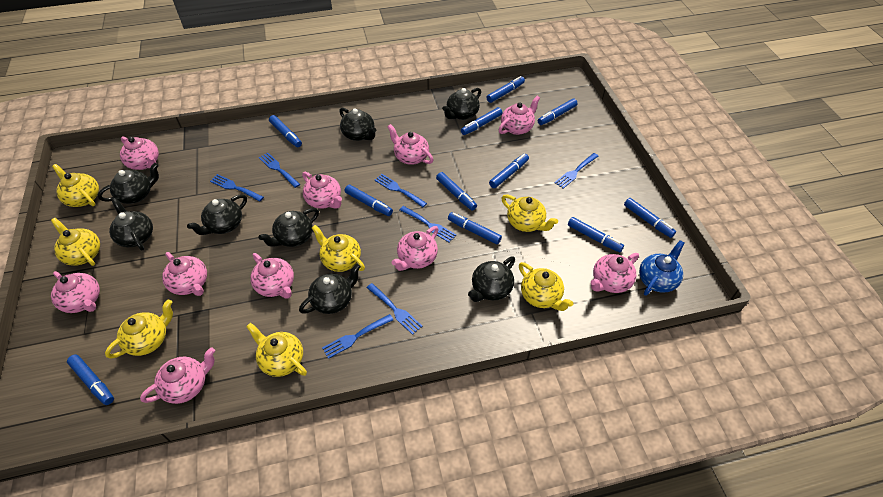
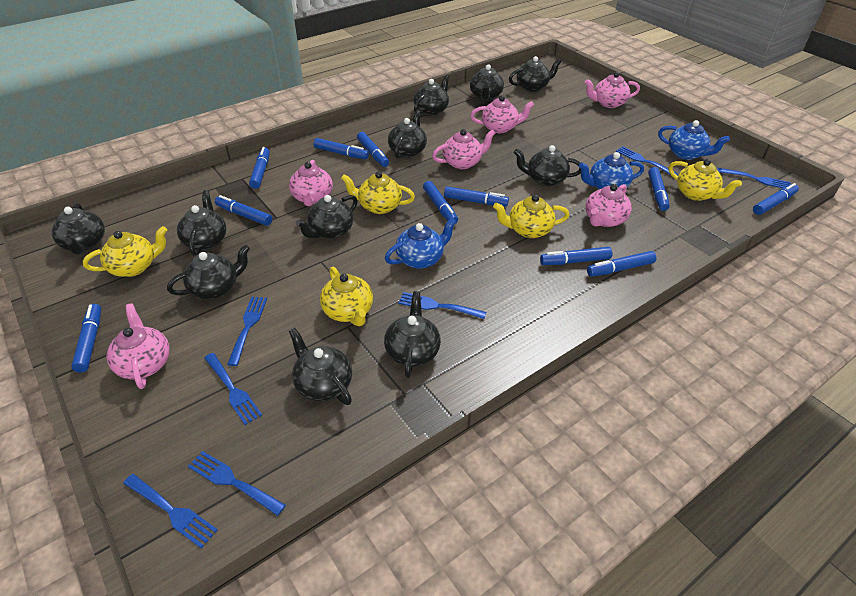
black teapot: [98,163,159,204] [109,198,153,251] [187,194,247,235] [258,208,319,247] [299,264,361,314] [339,108,376,141] [442,88,481,120] [468,256,515,302] = 8 -> [52,203,105,255] [167,245,250,299] [177,190,226,256] [289,328,352,405] [296,195,358,239] [384,291,441,378] [388,110,427,159] [413,74,450,116] [470,64,504,101] [509,56,562,92] [514,145,581,186] = 11
blue teapot: [639,240,684,296] = 1 -> [385,218,457,269] [579,152,644,189] [658,120,730,160] = 3
pink teapot: [51,271,100,313] [120,136,159,170] [140,347,215,404] [162,252,207,296] [250,253,294,298] [302,172,342,209] [387,124,433,165] [392,226,439,271] [499,96,540,135] [591,253,639,293] = 10 -> [107,303,170,389] [289,160,333,206] [432,129,495,169] [470,95,534,133] [584,72,640,108] [585,184,632,227] = 6
yellow teapot: [51,218,100,266] [52,164,99,207] [105,299,173,358] [246,323,307,377] [312,225,365,272] [501,194,558,232] [519,262,573,311] = 7 -> [83,226,167,277] [320,267,373,326] [341,171,415,214] [493,194,569,238] [669,159,742,201] = 5

